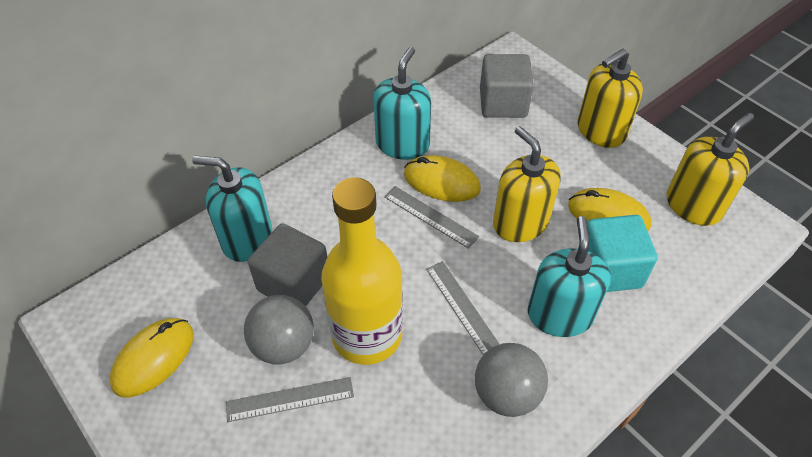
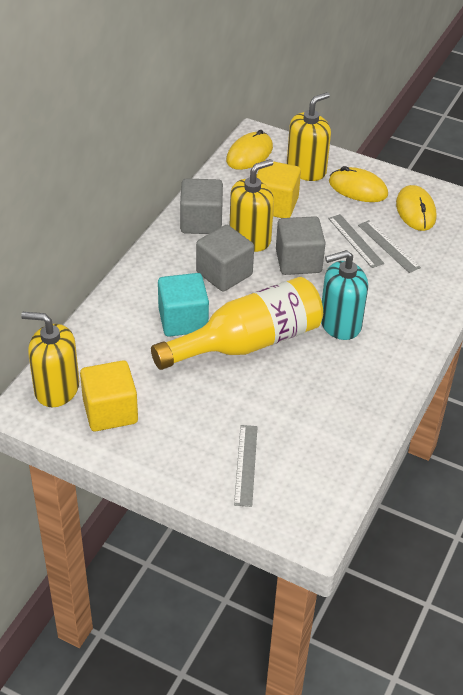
grey ball: [244,295,314,365] [475,343,548,417] = 2 -> none = 0
grey cube: [248,223,327,306] [480,54,534,118] = 2 -> [180,179,223,234] [196,225,254,291] [276,216,326,275] = 3
turquoise soap dispenser: [192,156,272,262] [373,47,431,160] [527,216,611,337] = 3 -> [321,250,368,340] = 1
yellow cube: none = 0 -> [80,360,138,431] [256,160,301,218] = 2

